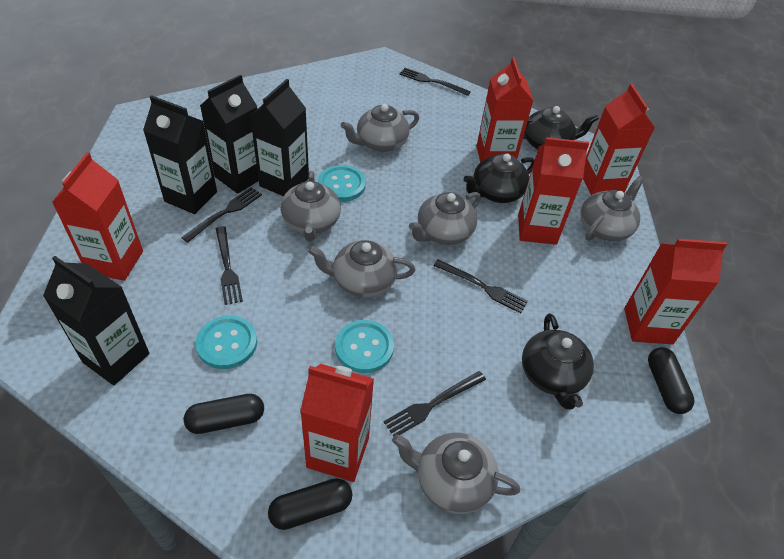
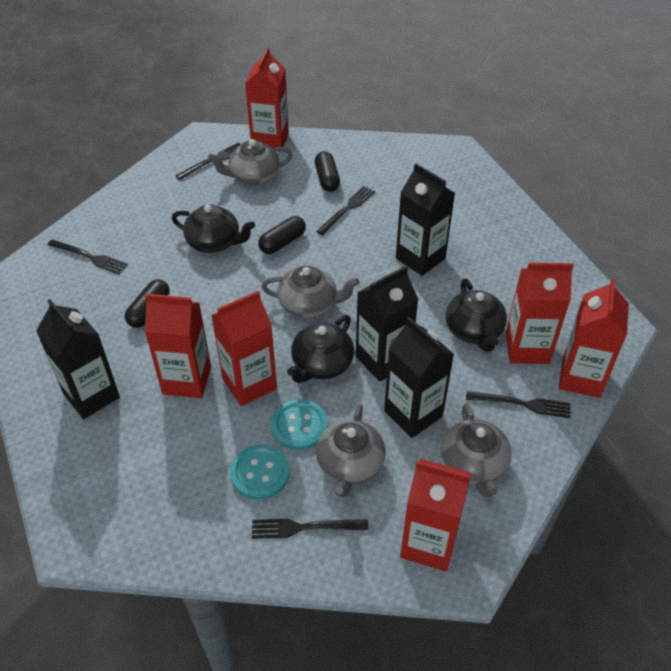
grey teapot: [281,171,341,241] [308,240,415,298] [341,104,419,152] [392,433,520,514] [409,192,481,245] [581,176,644,241] = 6 -> [208,139,292,185] [261,266,359,318] [316,404,386,497] [441,403,512,497] = 4
turquoise button: [195,316,257,369] [318,165,366,202] [335,320,394,373] = 3 -> [230,444,290,500] [271,399,328,450] = 2

